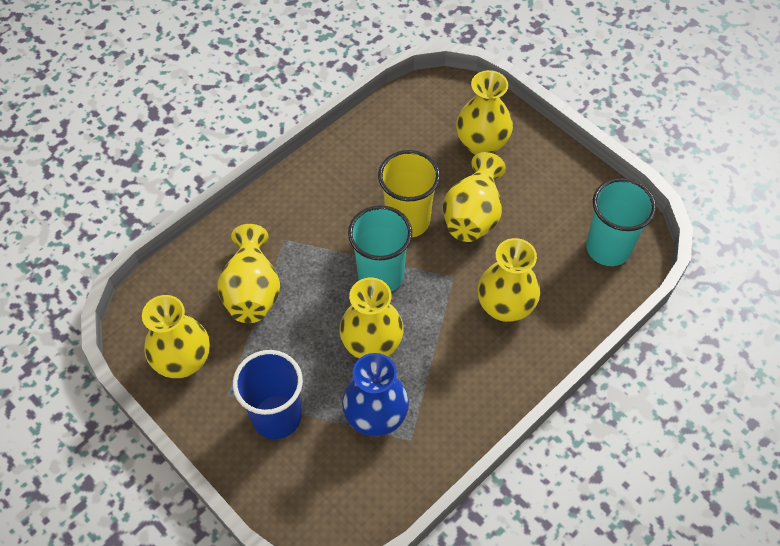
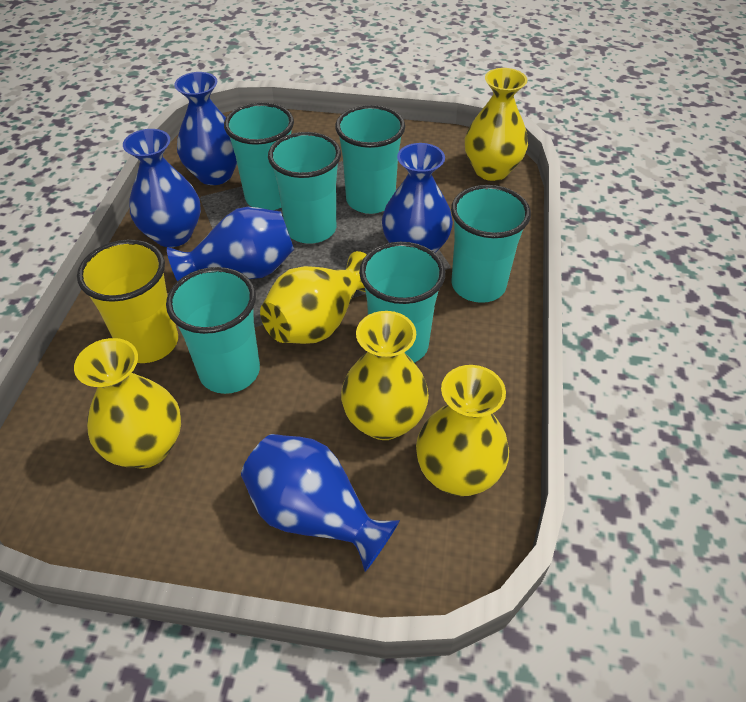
blue cup: [233,350,303,439] = 1 -> none = 0
blue vase: [342,353,409,436] = 1 -> [123,129,201,247] [167,207,294,282] [174,72,237,185] [241,434,400,572] [382,143,453,253] = 5
turquoise cup: [348,205,412,292] [586,178,656,266] = 2 -> [166,267,260,394] [224,102,294,210] [268,132,341,244] [335,105,405,214] [359,242,445,363] [451,185,531,303] = 6
yellow vase: [142,295,210,378] [217,224,280,323] [340,278,404,359] [443,152,506,242] [456,70,513,155] [478,238,540,322] = 6 -> [74,338,181,468] [260,251,367,344] [341,311,429,440] [416,365,509,496] [465,68,528,181] = 5

